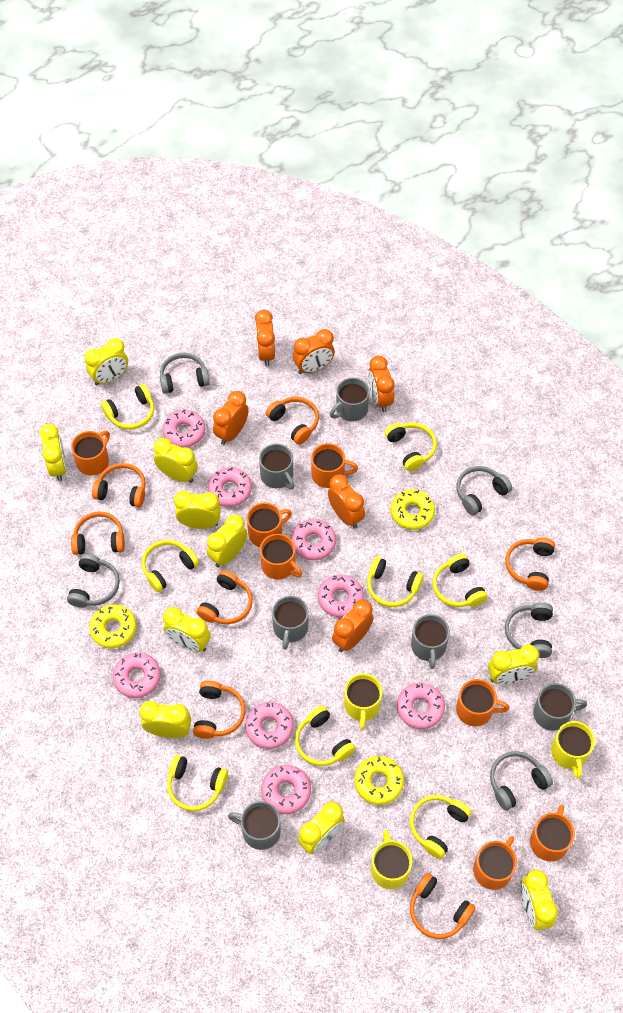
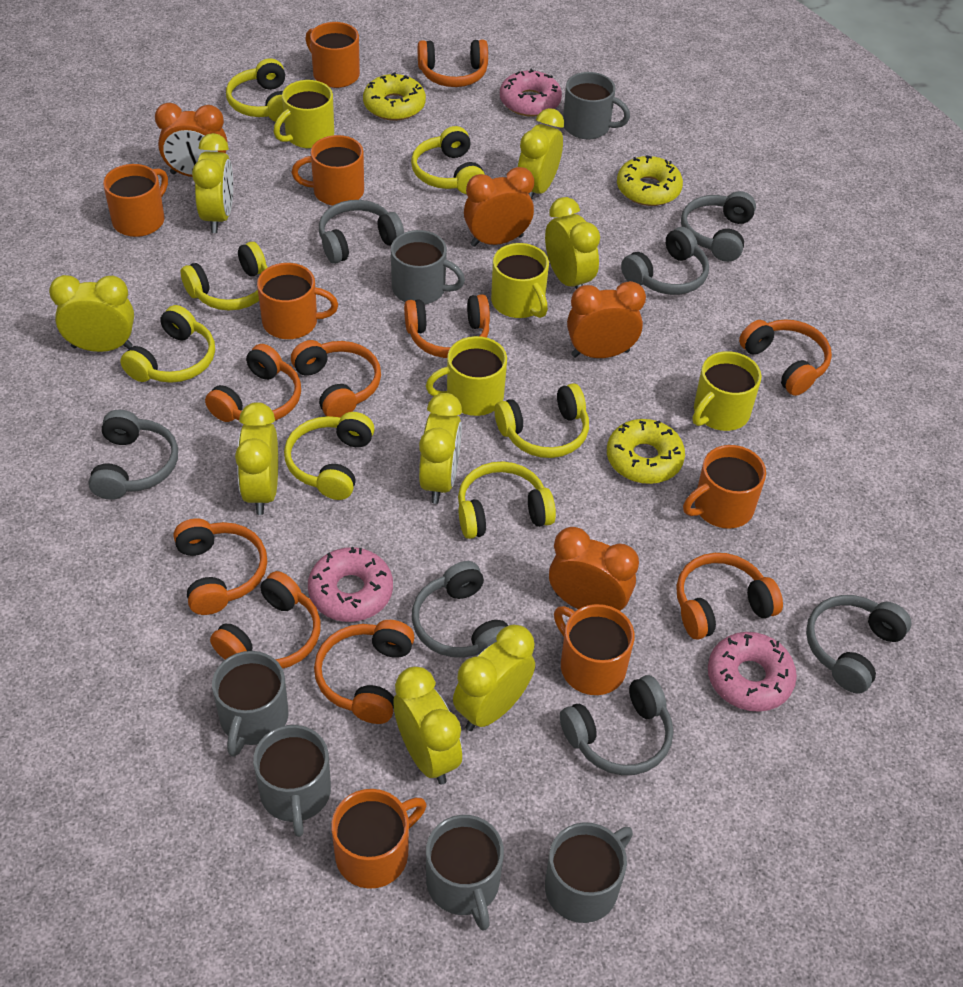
grey headphones: [67,554,120,608] [160,353,210,394] [457,466,512,515] [490,751,553,811] [505,602,553,658] = 5 -> [88,410,178,500] [319,200,404,264] [412,561,508,658] [560,675,673,775] [621,227,709,295] [681,191,756,262] [806,595,912,694] = 7
orange clock: [213,391,249,445] [255,309,275,366] [293,329,335,374] [328,475,365,529] [332,599,374,652] [368,355,395,412] = 6 -> [155,103,227,177] [464,167,534,247] [549,527,639,611] [567,281,646,358] = 4
orange headphones: [71,512,125,555] [92,463,146,507] [193,681,245,739] [197,570,253,624] [266,397,319,445] [410,873,476,939] [505,537,555,591] = 7 -> [174,518,267,615] [205,344,301,422] [210,571,320,669] [291,340,381,418] [314,620,415,724] [404,294,490,358] [418,40,488,87] [676,553,783,640] [739,319,832,396] = 9
pink donut: [113,653,161,698] [162,409,205,448] [208,467,252,507] [245,702,294,749] [261,765,311,814] [291,519,336,560] [318,574,364,618] [397,683,445,729] = 8 -> [308,547,393,622] [500,69,562,117] [708,632,797,712] = 3
yellow clock: [39,424,67,481] [85,338,128,385] [140,701,191,738] [154,438,198,483] [163,607,211,652] [174,491,221,529] [207,514,247,567] [298,802,345,854] [488,644,539,684] [520,870,558,930] = 10 -> [49,275,134,352] [192,133,233,233] [235,402,278,515] [393,667,462,785] [419,393,462,504] [453,625,535,731] [517,108,564,199] [545,197,600,289] = 8
yellow headphones: [101,384,154,430] [142,540,199,592] [167,755,228,811] [295,706,355,766] [367,557,424,607] [385,423,437,471] [410,795,472,859] [433,554,488,607] = 8 -> [120,305,215,383] [181,242,268,310] [226,58,285,123] [284,412,375,500] [411,126,485,194] [458,462,556,539] [495,383,589,458] = 7
yellow mug: [344,674,382,730] [371,830,412,889] [551,721,595,779] = 3 -> [274,80,334,149] [426,336,507,416] [491,243,549,318] [693,351,762,431] = 4

